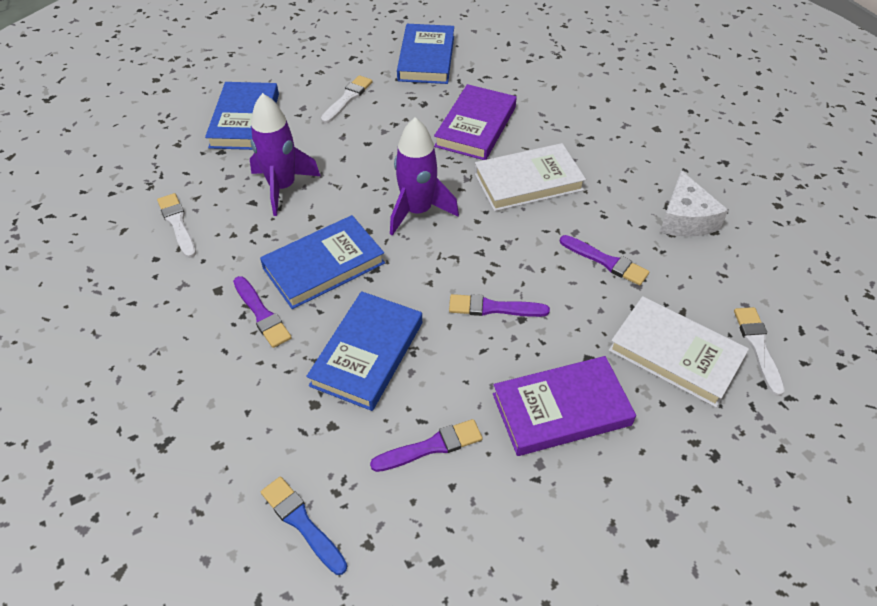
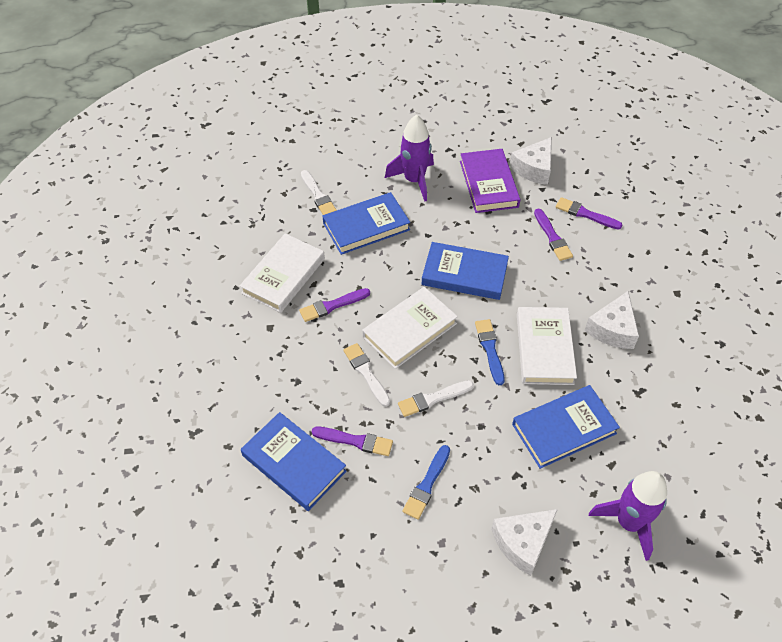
blue brush: [261,476,347,575] = 1 -> [402,445,450,520] [475,319,505,385] = 2
purple book: [434,84,517,160] [493,356,636,456] = 2 -> [460,149,520,213] = 1
white book: [474,143,586,211] [608,296,749,408] = 2 -> [240,233,325,313] [362,287,458,369] [517,307,577,385] = 3
white cheese: [660,170,728,237] = 1 -> [491,509,558,576] [509,137,552,185] [584,291,639,349] = 3

